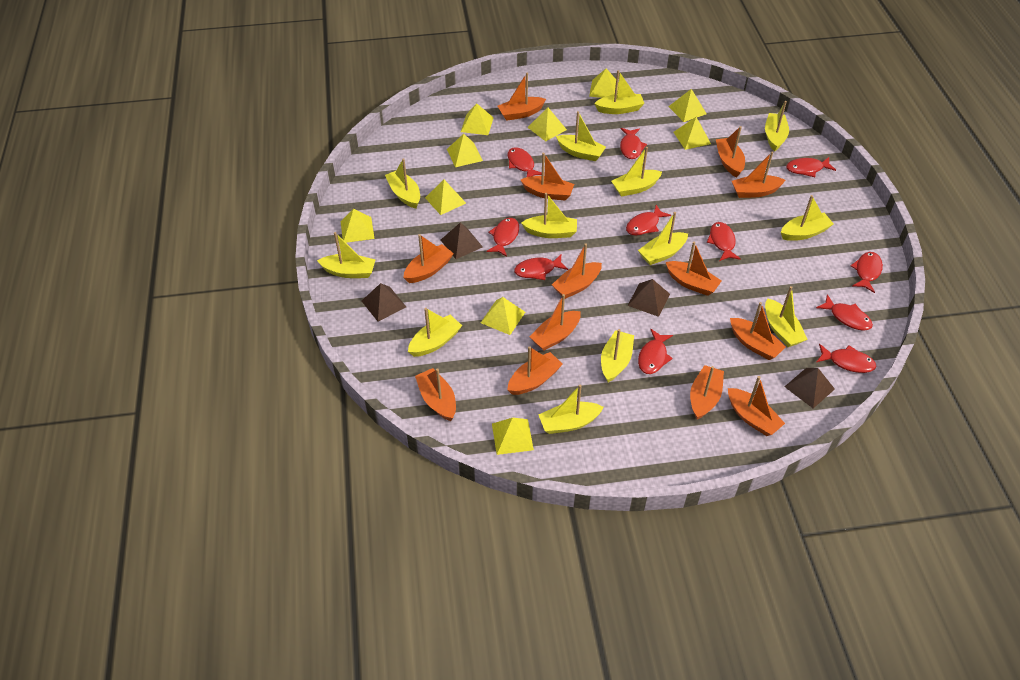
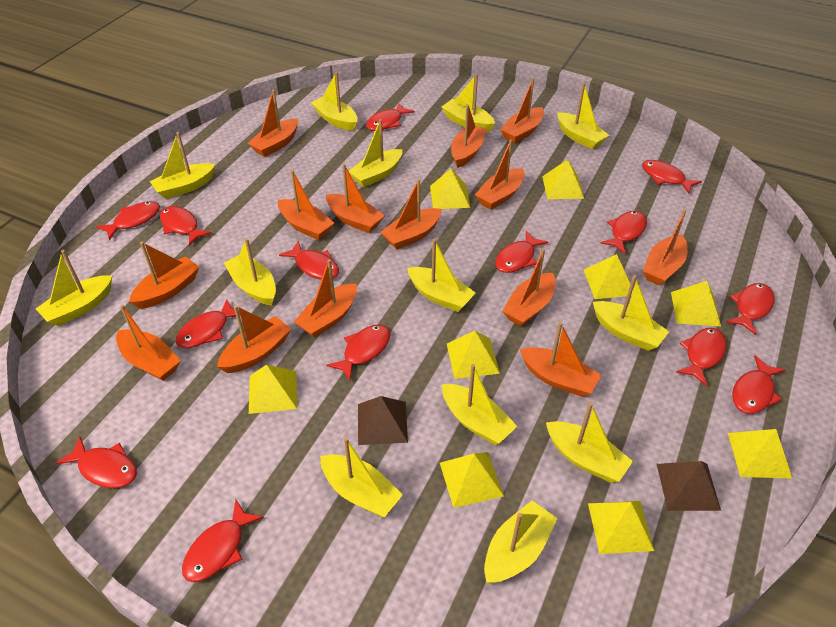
brown pyramid: [362,283,406,322] [441,222,483,259] [627,279,670,317] [785,368,835,409] = 4 -> [358,396,408,445] [657,461,721,511] = 2
orange boat: [403,234,454,283] [415,368,456,421] [498,73,546,121] [508,346,563,395] [521,153,574,201] [529,294,581,351] [552,243,602,299] [666,242,722,296] [690,365,724,420] [716,126,745,178] [728,376,785,436] [730,302,786,360] [732,152,785,198] = 13 -> [116,304,180,381] [129,242,199,309] [217,305,291,373] [248,90,298,157] [278,170,334,240] [294,259,357,338] [326,164,385,233] [380,179,442,249] [451,104,486,168] [475,139,525,210] [500,78,544,144] [502,249,556,327] [520,322,602,397] [643,209,688,286] = 14
red fish: [486,218,519,257] [508,147,542,177] [514,255,568,280] [620,128,647,159] [626,205,671,236] [638,329,673,374] [707,222,741,261] [786,157,836,177] [816,294,873,331] [817,344,877,373] [850,252,883,293] = 11 -> [56,437,137,488] [96,201,160,240] [160,206,212,246] [176,299,240,348] [182,499,264,582] [279,241,339,280] [326,325,390,381] [366,103,415,131] [495,231,548,273] [600,211,647,254] [642,160,702,193] [676,328,726,386] [726,283,775,335] [732,355,785,414] = 14
yellow pyramid: [341,209,375,243] [425,180,466,215] [447,134,483,167] [461,103,494,135] [481,297,525,335] [492,418,534,455] [527,108,567,141] [589,68,619,98] [668,89,707,122] [674,117,711,150] = 10 -> [249,365,297,414] [430,169,470,209] [440,452,504,508] [447,331,500,379] [542,160,584,199] [584,254,633,299] [588,501,654,554] [671,281,721,326] [728,429,792,479] = 9

